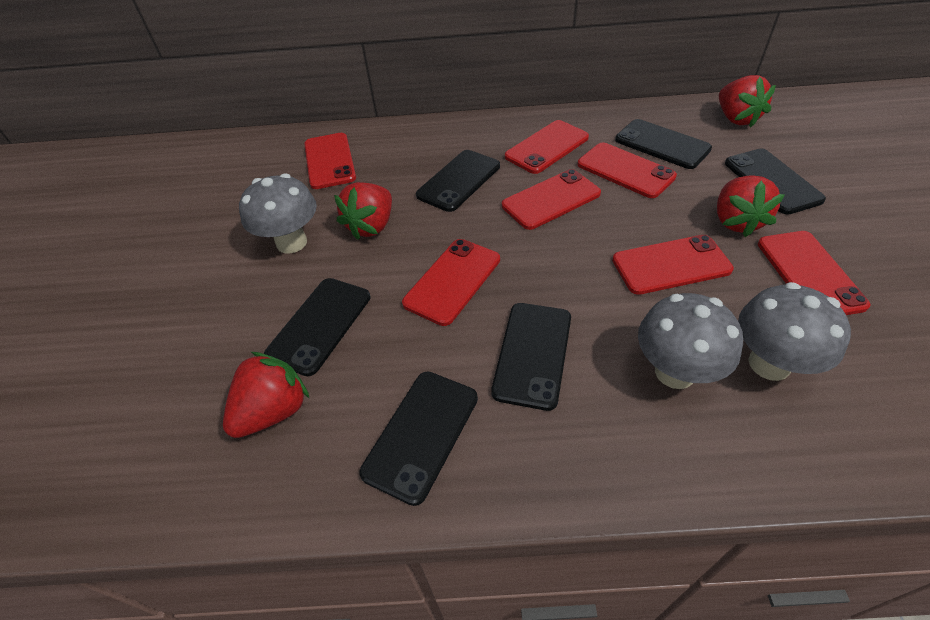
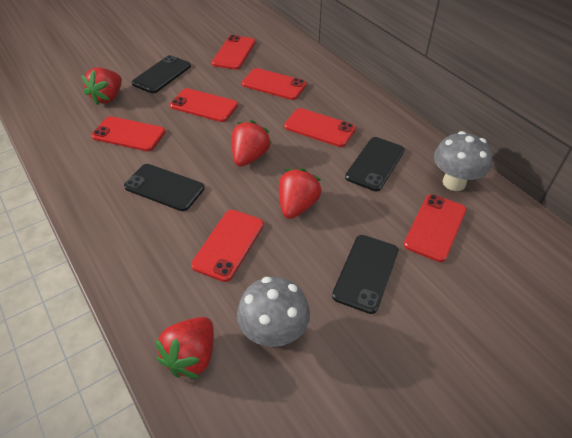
black phone: [264,278,370,376] [359,372,478,506] [416,150,500,212] [491,303,571,411] [615,119,712,169] [725,148,826,214] = 6 -> [124,164,204,211] [132,55,191,93] [332,235,399,314] [345,137,405,191] = 4
grey mushroom: [239,173,317,254] [638,293,743,389] [738,282,851,381] = 3 -> [237,277,310,347] [434,131,492,191] = 2

